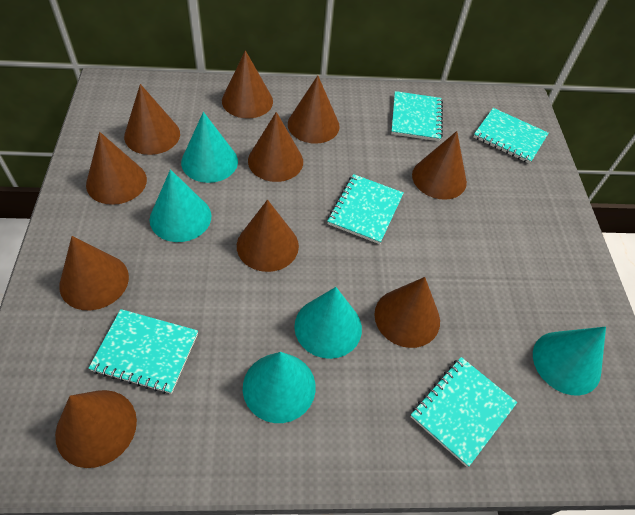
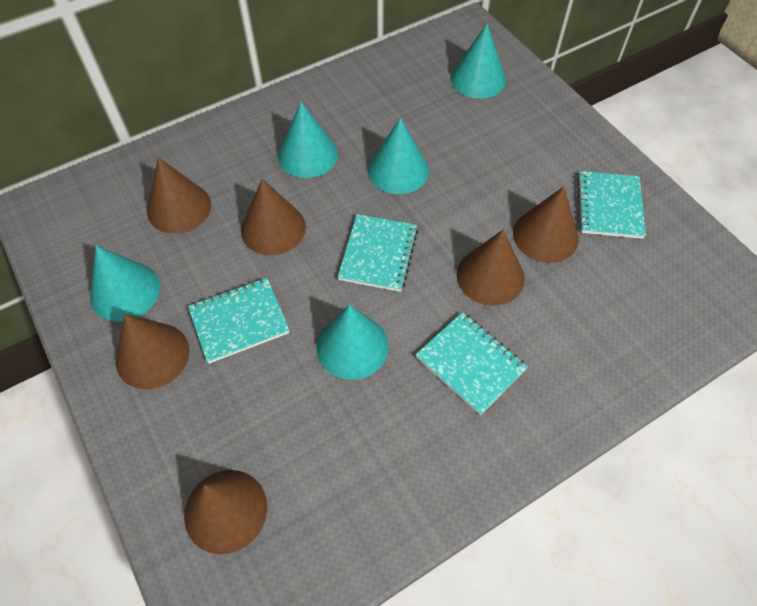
brown cone: [55,390,137,468] [59,236,129,310] [86,132,147,205] [124,84,180,155] [222,50,273,118] [237,200,299,272] [248,112,303,182] [288,75,340,144] [374,277,440,348] [412,131,467,200] = 10 -> [116,314,190,389] [147,157,211,234] [184,470,267,555] [241,179,306,255] [456,230,525,306] [513,186,579,263] = 6
turquoise notebook: [88,309,198,394] [327,174,404,244] [391,91,443,141] [410,357,517,467] [473,108,549,164] = 5 -> [188,278,290,364] [338,214,418,292] [415,312,528,415] [577,171,646,239] = 4

